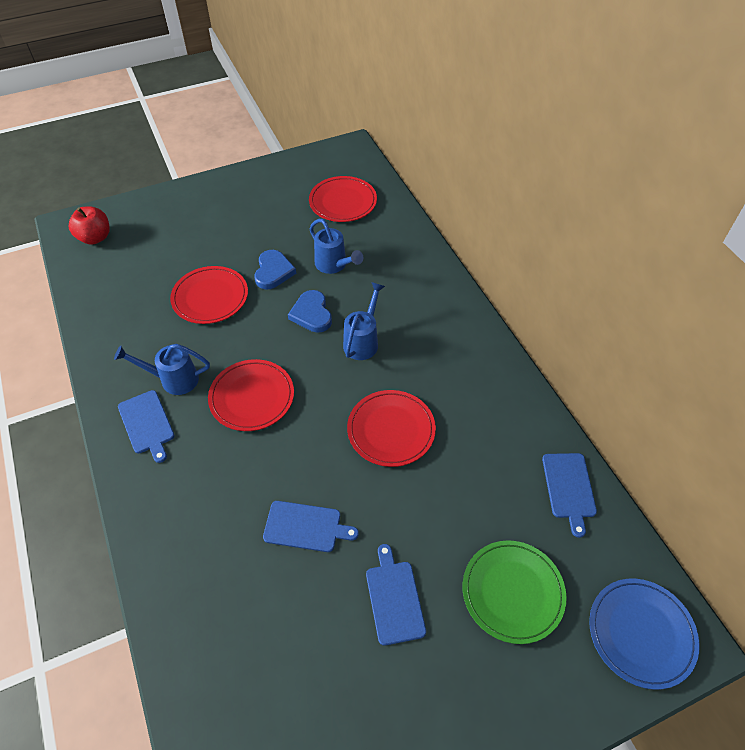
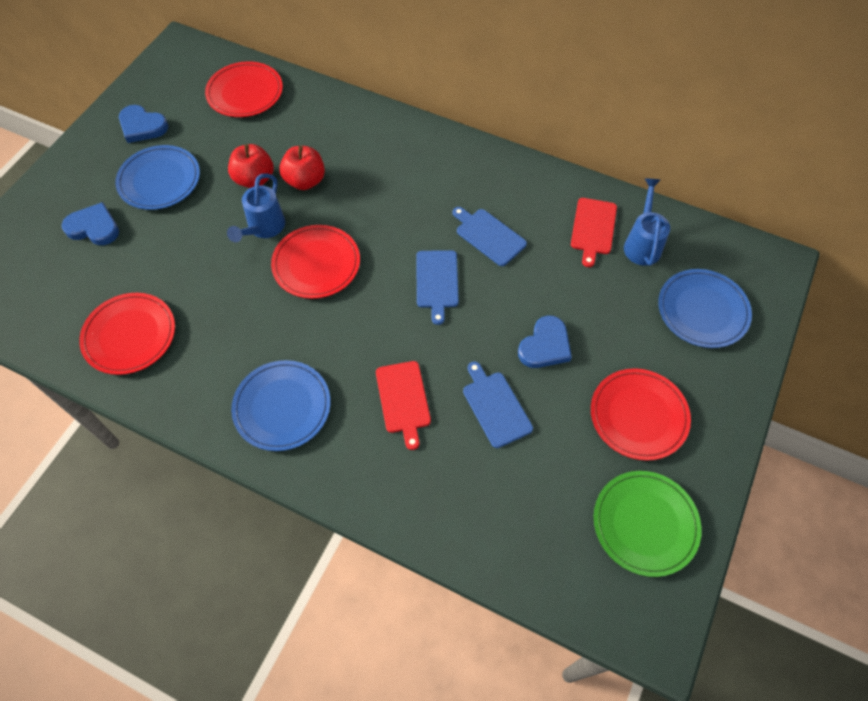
blue cutting board: [118,390,174,463] [263,501,359,552] [366,544,426,646] [542,453,597,538] = 4 -> [416,250,459,325] [452,207,527,266] [463,361,533,448] = 3
blue heart: [254,250,296,290] [288,290,332,333] = 2 -> [62,202,119,245] [119,105,168,143] [518,315,572,368] = 3
blue plate: [589,578,699,690] = 1 -> [115,145,200,210] [231,360,331,451] [658,269,752,348] = 3
blue watering can: [114,344,210,395] [309,219,363,274] [343,282,385,360] = 3 -> [227,173,285,242] [624,178,670,266] = 2
red apple: [69,206,110,245] = 1 -> [228,144,274,188] [279,146,325,190] = 2
red cutting board: none = 0 -> [376,361,431,450] [571,198,617,267] = 2

